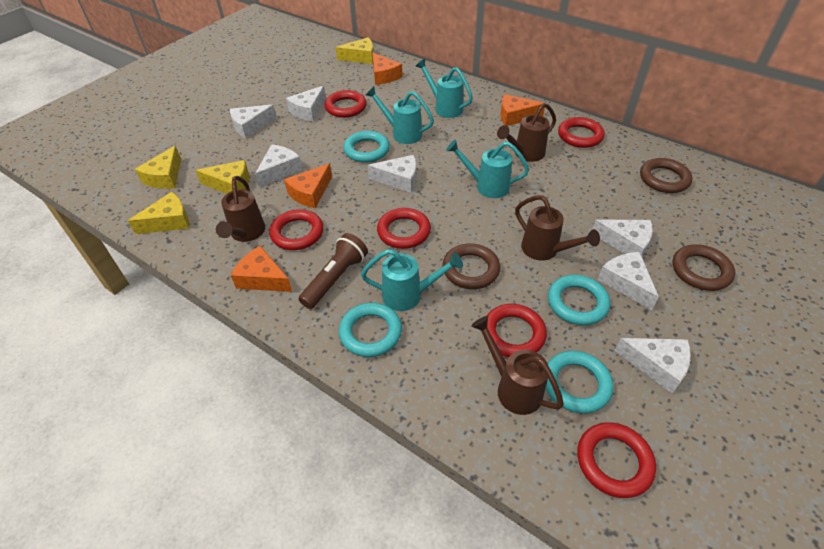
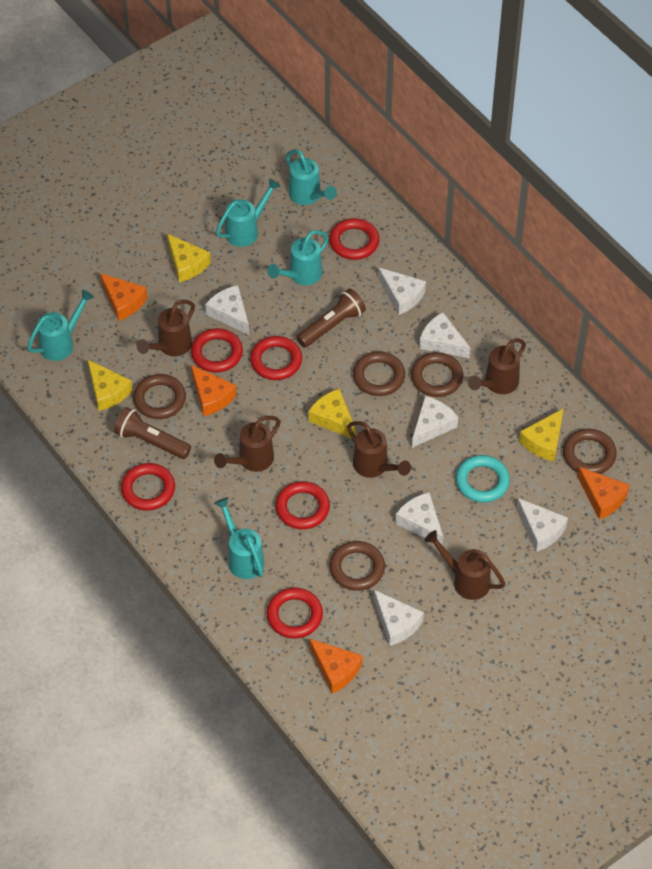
brown flashlight: [299,233,368,309] = 1 -> [114,407,191,459] [296,289,366,347] = 2
brown ring: [443,243,500,289] [640,158,693,193] [672,244,735,291] = 3 -> [133,374,186,419] [330,541,385,591] [353,351,405,396] [411,352,463,397] [563,429,617,474] = 5
brown watering can: [216,176,265,242] [471,316,564,415] [497,103,556,162] [515,195,600,261] = 4 -> [137,300,195,356] [214,416,281,472] [347,421,411,478] [425,530,505,600] [468,338,526,394] = 5
turquoise ring: [339,303,402,357] [343,131,390,162] [546,351,613,413] [548,275,610,325] = 4 -> [456,455,510,503] = 1
turquoise watering can: [361,249,463,311] [366,87,434,144] [415,59,473,118] [446,139,529,198] = 4 -> [27,289,94,361] [214,497,264,579] [216,178,281,247] [267,230,329,285] [286,149,337,205] = 5

